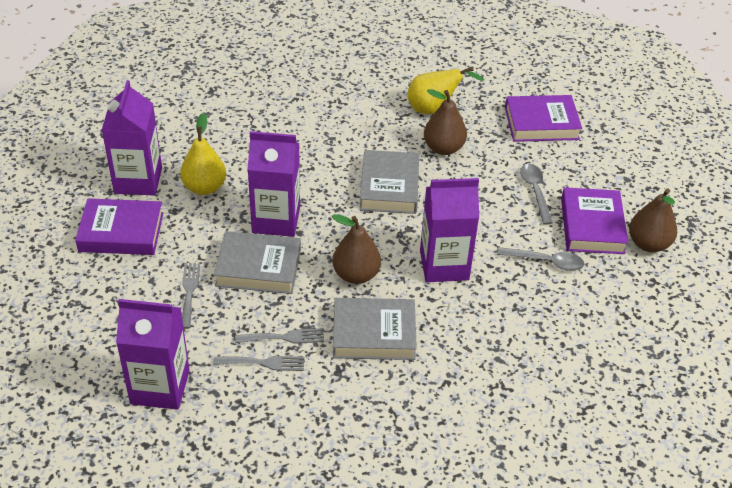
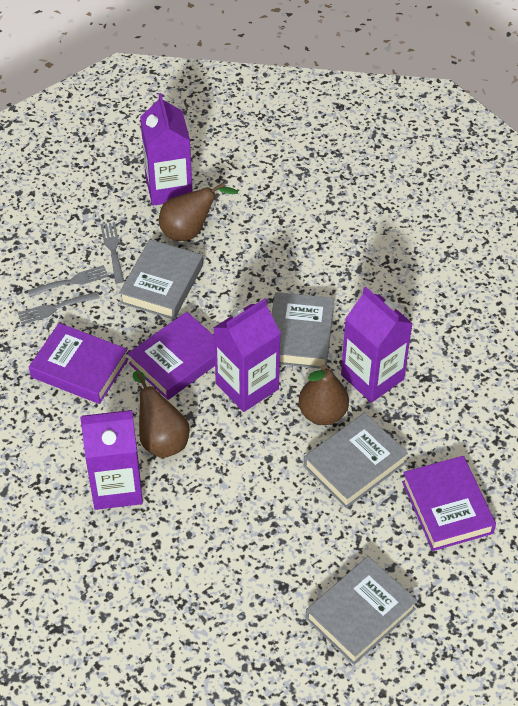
grey book: [214,231,301,294] [333,298,417,360] [360,150,419,214] = 3 -> [119,239,203,320] [272,292,334,369] [304,413,408,508] [305,556,417,665] = 4
grey spoon: [497,247,585,271] [520,164,553,225] = 2 -> none = 0
yellow pear: [180,113,226,195] [407,66,485,114] = 2 -> none = 0

